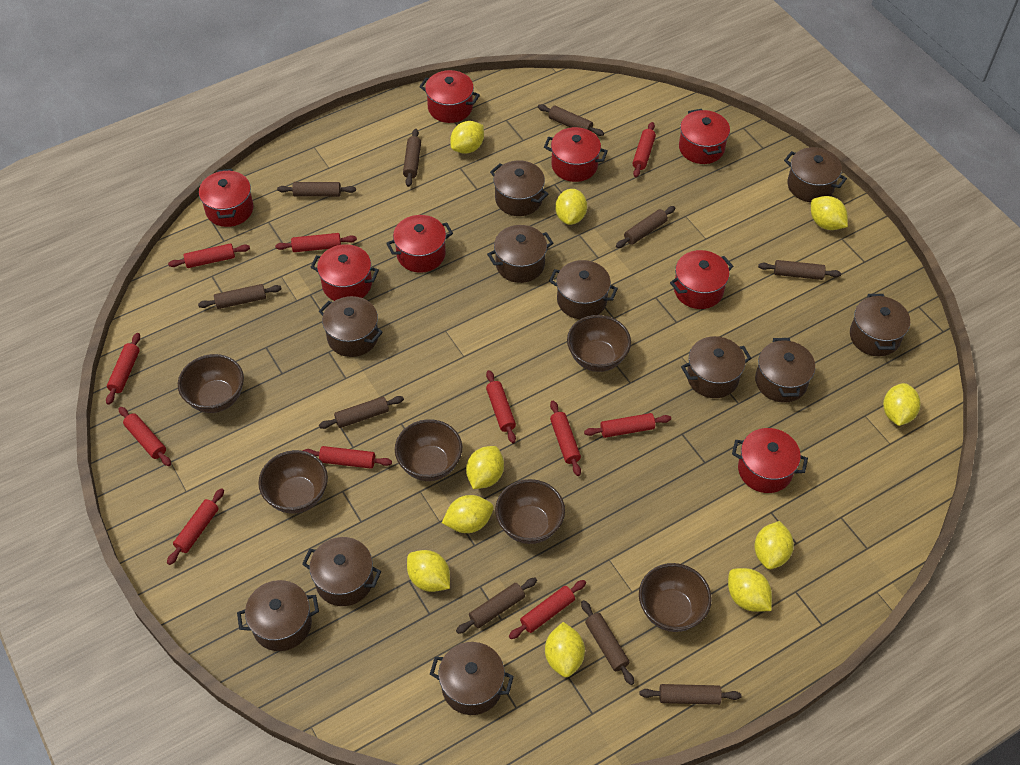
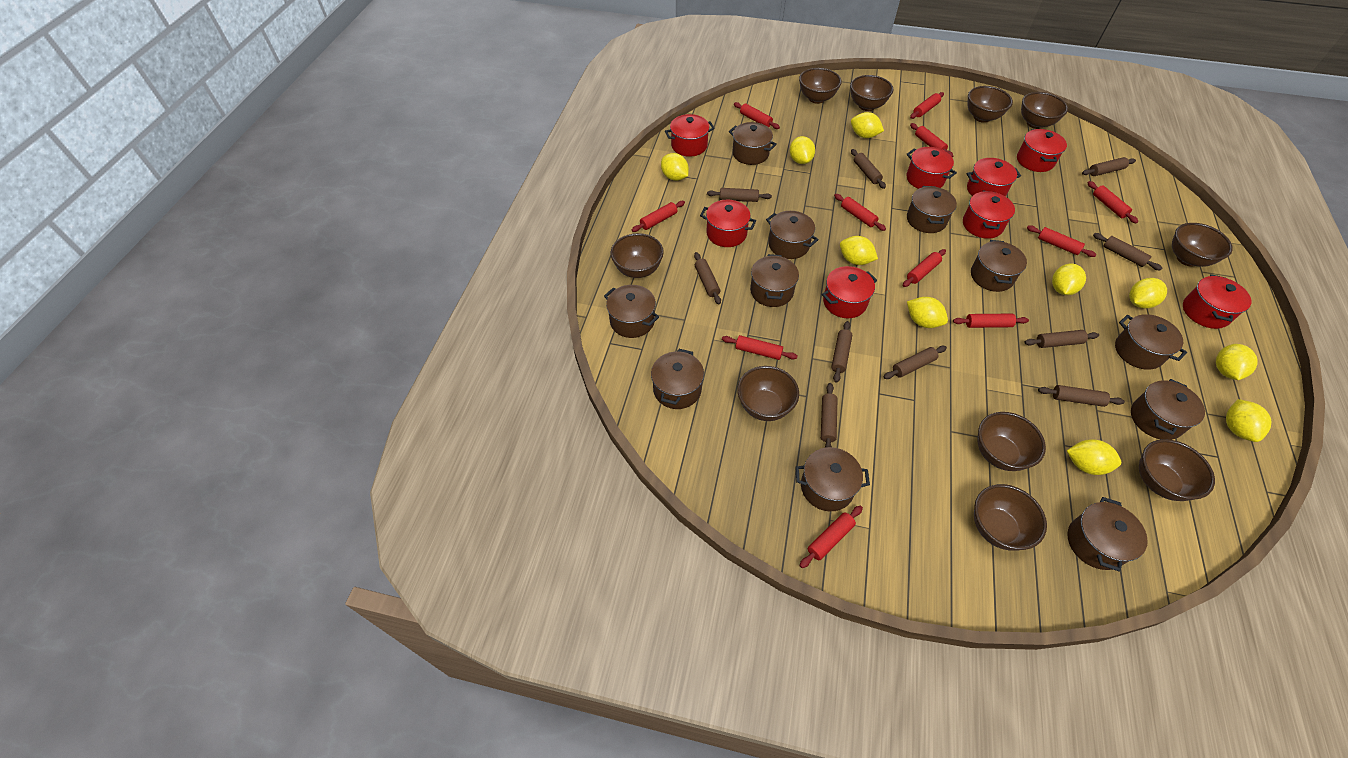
brown bowl: [178,354,244,413] [258,450,328,514] [395,419,462,481] [495,479,565,544] [567,315,631,372] [639,563,712,632] = 6 -> [611,233,664,278] [737,366,799,421] [799,68,842,104] [850,75,894,111] [967,86,1013,123] [974,484,1047,551] [978,412,1046,471] [1021,92,1068,129] [1139,439,1215,501] [1172,223,1233,267] = 10

